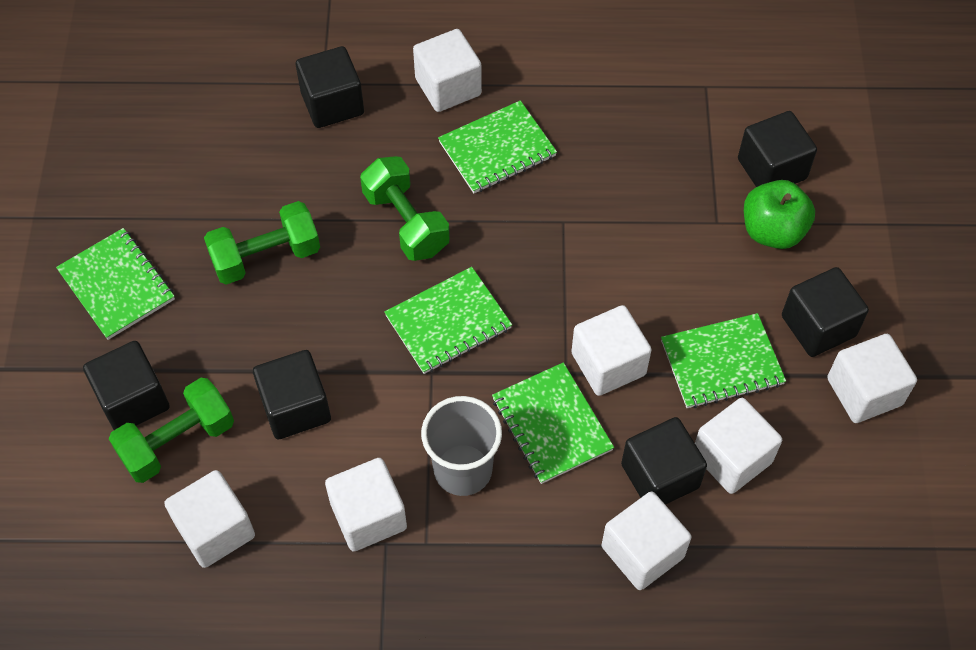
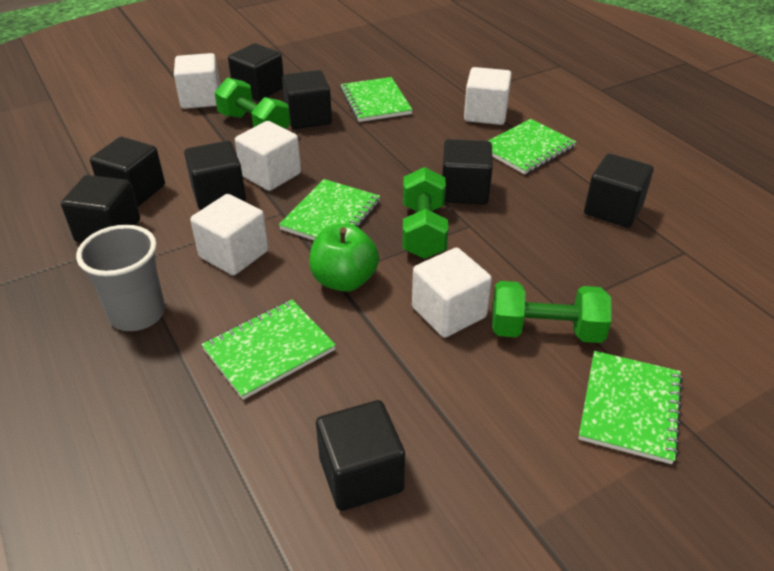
black cube: [83,341,170,430] [253,350,331,439] [296,46,364,128] [621,417,707,505] [738,111,817,187] [782,267,869,357] = 6 -> [61,175,140,243] [90,137,165,207] [184,141,246,210] [228,43,284,101] [282,70,332,129] [316,400,405,511] [442,139,493,205] [584,153,654,228] = 8
white cube: [164,470,255,568] [325,458,407,552] [413,29,482,112] [571,305,652,396] [602,491,691,590] [695,398,782,494] [827,334,917,423] = 7 -> [174,53,220,109] [191,194,269,275] [235,121,301,191] [412,248,492,338] [464,67,512,125] = 5

